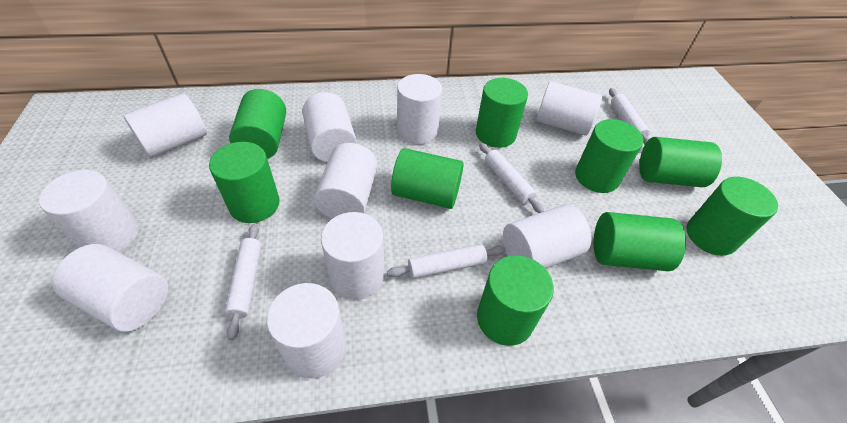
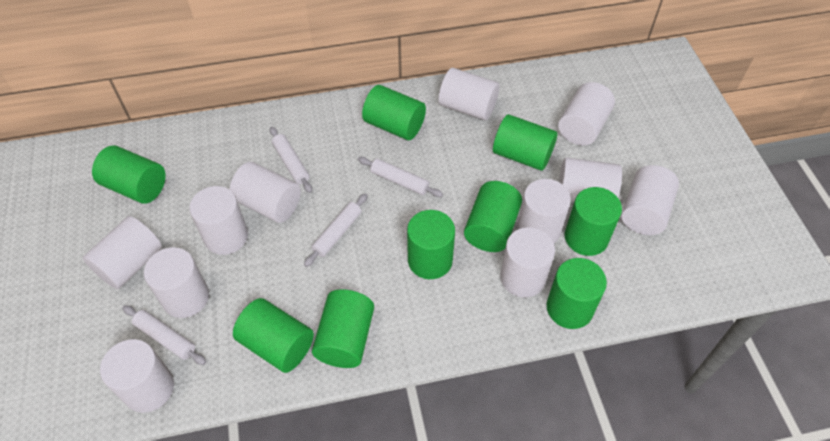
white cylinder: [39,170,139,252] [52,244,168,332] [124,93,207,158] [267,283,346,378] [302,92,357,162] [314,143,378,219] [321,212,385,300] [397,74,442,145] [503,205,592,269] [536,82,602,136] = 10 -> [83,216,162,289] [100,339,174,413] [144,247,209,318] [189,186,248,255] [230,162,301,223] [438,68,500,120] [500,227,555,298] [517,179,571,243] [558,82,615,146] [559,157,622,202] [621,165,679,235] = 11

